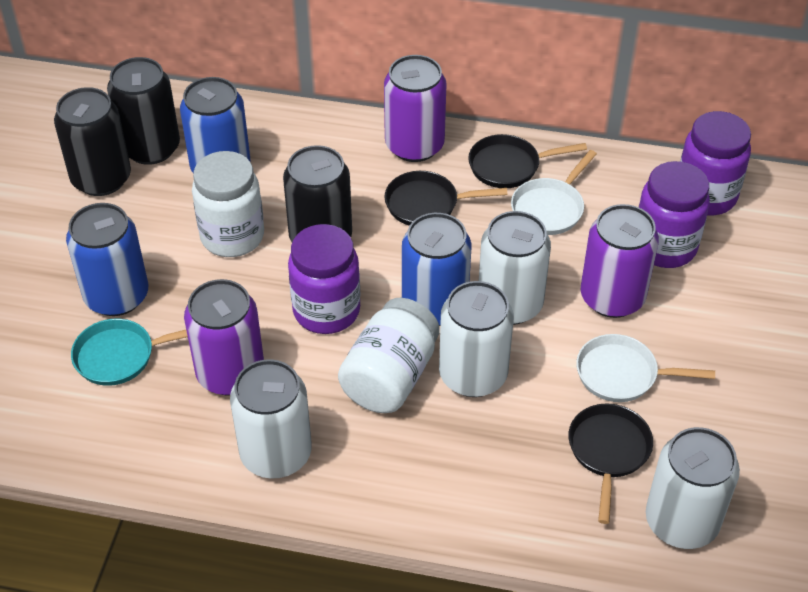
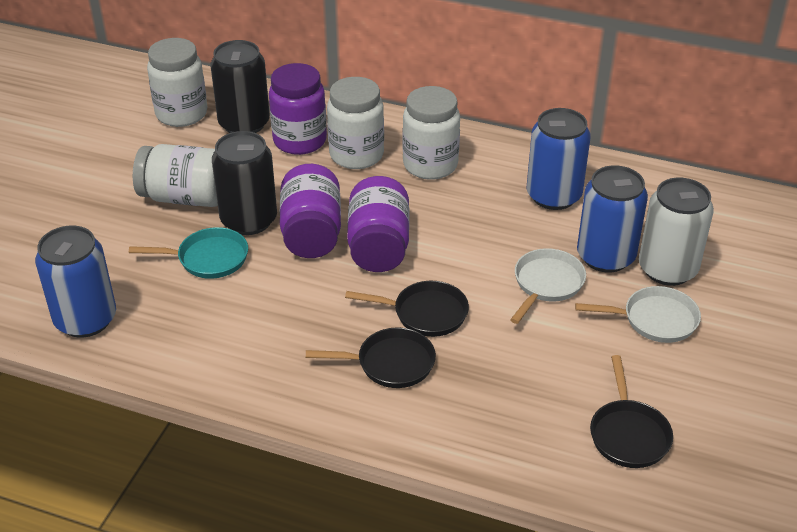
black can: [54,87,131,196] [107,57,180,165] [283,145,352,242] = 3 -> [210,40,270,133] [212,131,277,235] = 2
purple can: [184,279,264,395] [384,55,447,162] [581,204,659,318] = 3 -> none = 0
white can: [230,359,312,479] [439,281,514,397] [479,211,551,325] [646,427,740,549] = 4 -> [639,178,714,286] = 1
white jar: [192,151,264,257] [338,298,440,413] = 2 -> [133,144,218,207] [147,38,207,127] [327,77,384,169] [402,86,460,180] = 4

